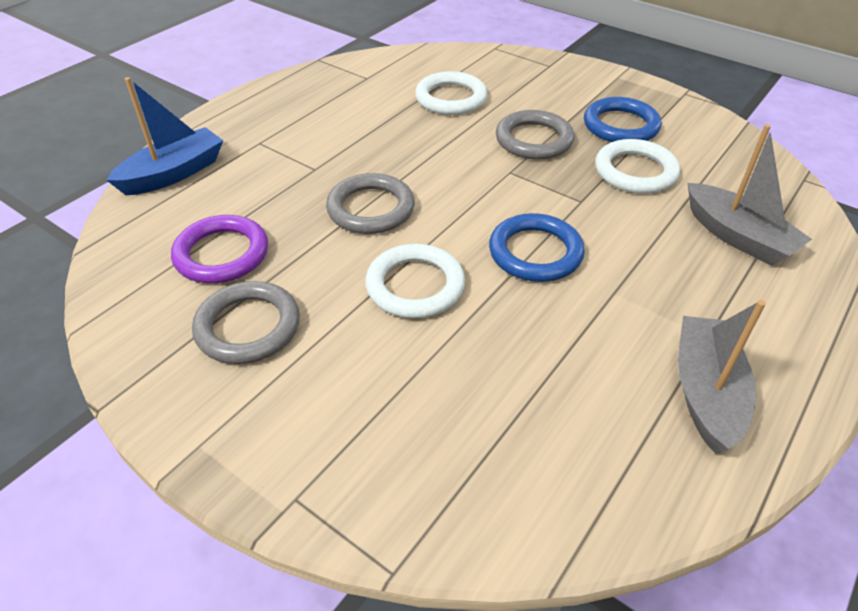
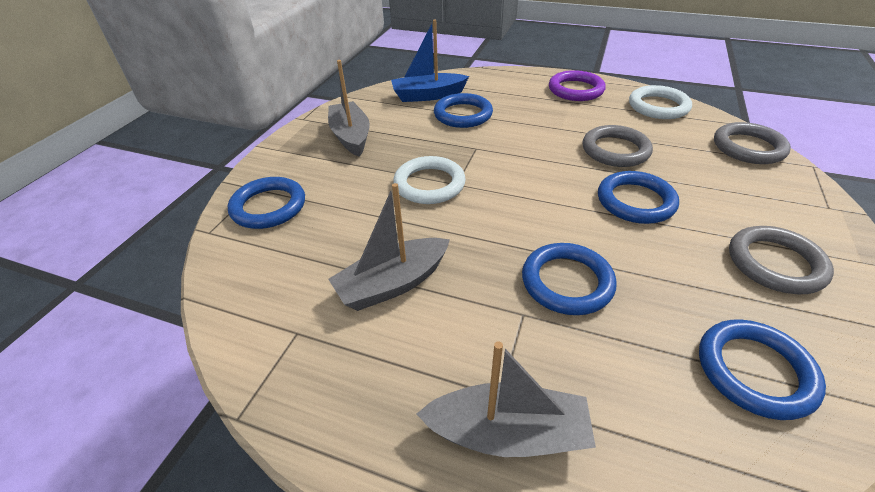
blue ring: [489,213,585,282] [584,97,661,142] = 2 -> [228,177,305,229] [434,93,493,128] [522,243,616,315] [598,171,679,224] [699,319,826,420] = 5
grey boat: [678,300,766,454] [688,124,812,266] = 2 -> [328,60,370,157] [328,183,450,311] [417,341,596,457] = 3
white ring: [365,244,465,318] [415,71,487,115] [595,139,680,194] = 3 -> [393,156,466,204] [629,85,692,119] = 2

